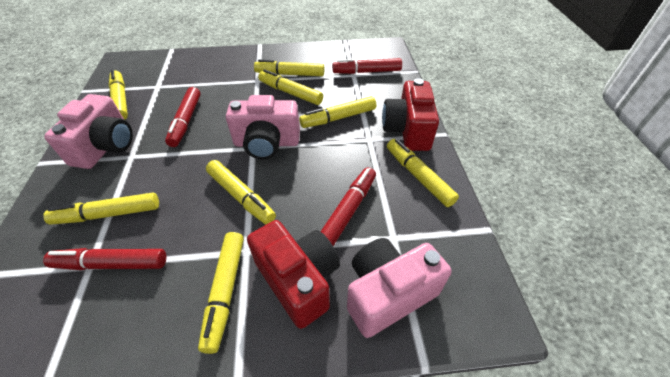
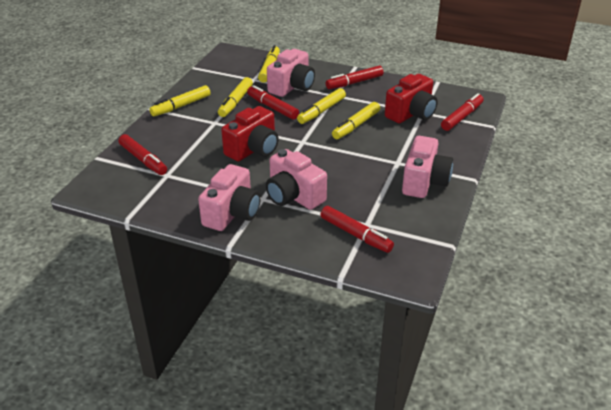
pink camera: [44,94,133,169] [226,95,300,160] [347,238,452,338] = 3 -> [198,164,261,231] [266,149,327,210] [267,49,315,97] [402,136,453,198] = 4
red marker: [43,248,166,270] [165,87,201,147] [321,167,376,246] [332,58,402,74] = 4 -> [119,134,167,175] [247,85,299,120] [320,206,394,253] [326,65,384,89] [441,93,484,131] = 5
yellow marker: [43,193,159,224] [109,70,128,120] [198,232,244,354] [206,160,276,224] [254,59,324,76] [258,69,323,105] [299,96,376,128] [387,139,459,207] = 8 -> [149,85,211,117] [218,77,253,117] [258,45,280,83] [297,88,346,124] [332,102,380,139] = 5

